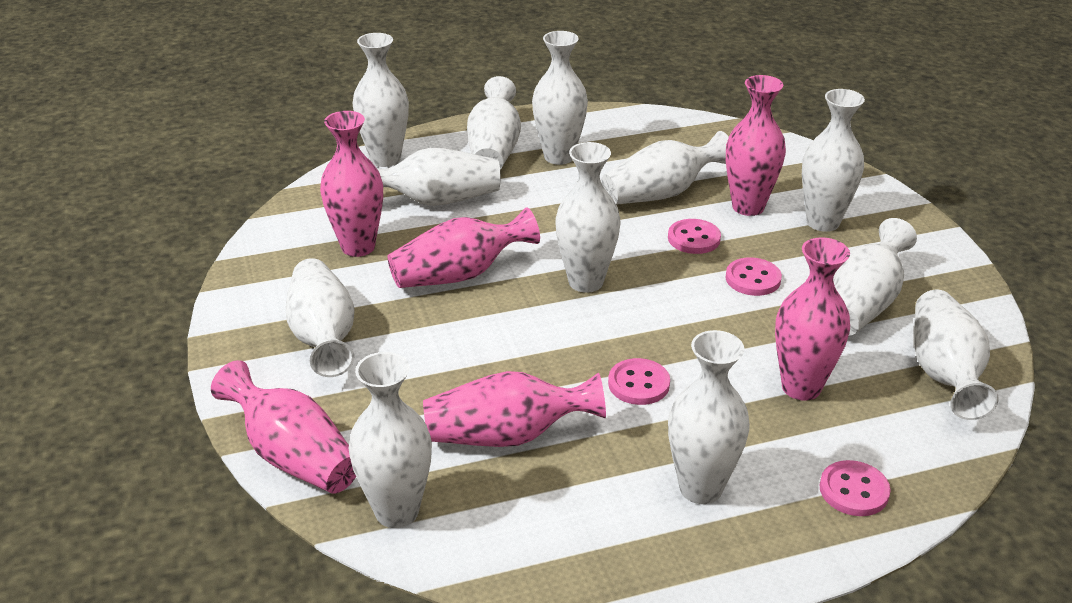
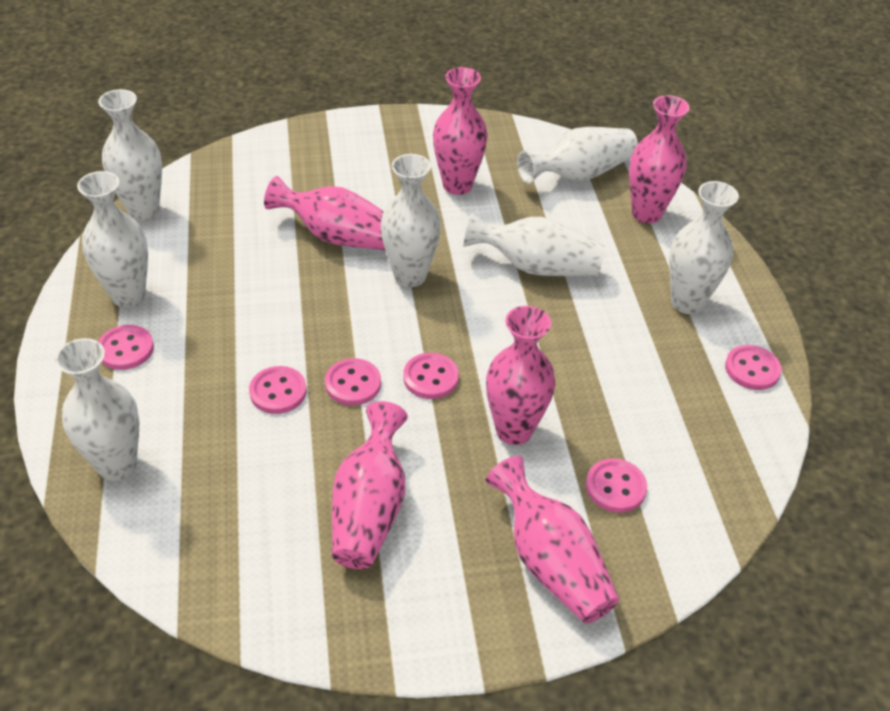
pink button: [608,358,670,405] [668,219,721,254] [725,258,782,296] [820,460,891,516] = 4 -> [98,325,154,370] [249,366,307,414] [325,358,381,405] [403,353,459,399] [586,458,647,513] [725,345,782,390] = 6
white vase: [286,258,355,377] [348,352,432,528] [353,33,409,167] [377,148,500,206] [467,76,521,169] [532,31,588,165] [555,142,620,293] [601,131,729,205] [668,330,750,504] [802,89,865,232] [833,218,917,336] [914,290,999,420] = 12 -> [55,338,139,481] [77,171,148,307] [98,89,162,221] [381,154,441,287] [463,212,606,276] [517,127,638,184] [669,181,739,314] = 7

